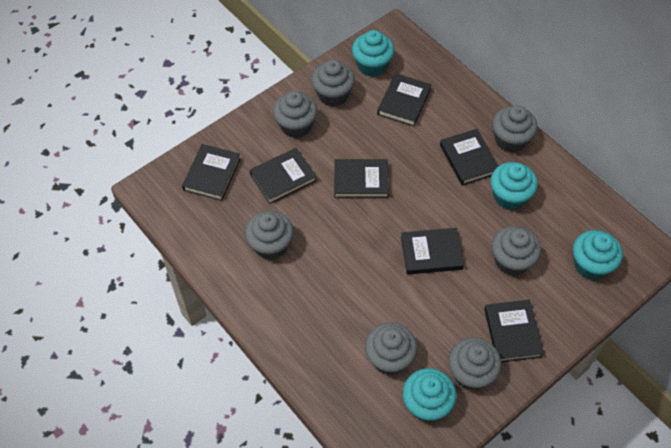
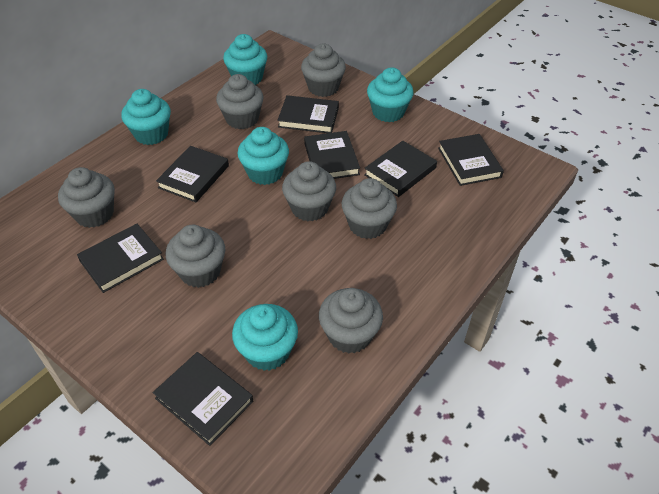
turquoise cupcake: [352,30,395,77] [403,368,457,422] [490,162,538,210] [573,230,623,280] = 4 -> [121,89,171,145] [223,34,267,85] [232,304,298,371] [238,127,289,185] [367,67,414,122] = 5

